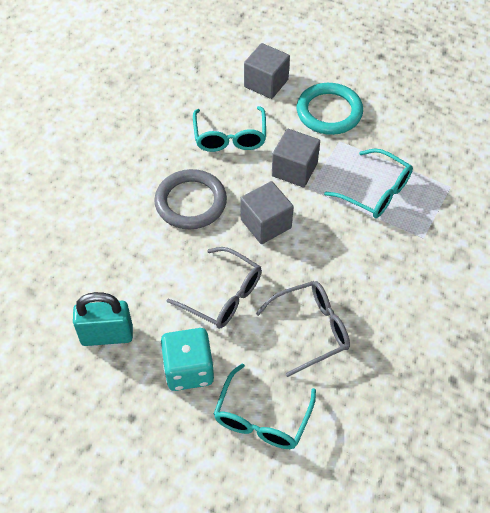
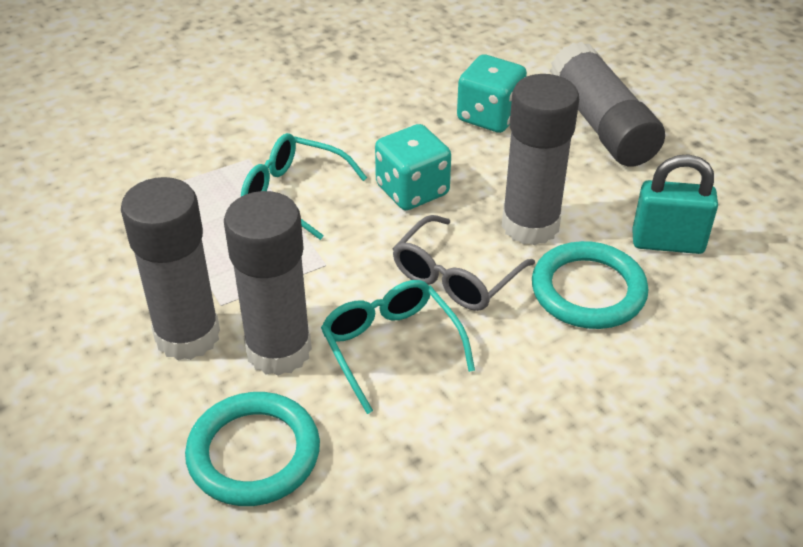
grey cube: [241,181,294,244] [244,43,290,99] [272,129,320,187] = 3 -> none = 0
grey glasses: [167,247,262,328] [256,281,350,377] = 2 -> [392,215,535,311] = 1
grey glue stick: none = 0 -> [121,177,220,360] [224,191,312,376] [502,74,579,245] [550,41,665,167] = 4
grey ring: [154,169,227,229] = 1 -> none = 0
turquoise dice: [160,328,214,391] = 1 -> [375,124,451,210] [457,54,527,133] = 2
turquoise glasses: [193,106,266,152] [214,363,316,449] [324,149,413,218] = 3 -> [241,133,367,240] [321,280,475,414] = 2
turquoise ring: [297,83,363,135] = 1 -> [185,392,320,506] [532,241,648,329] = 2

